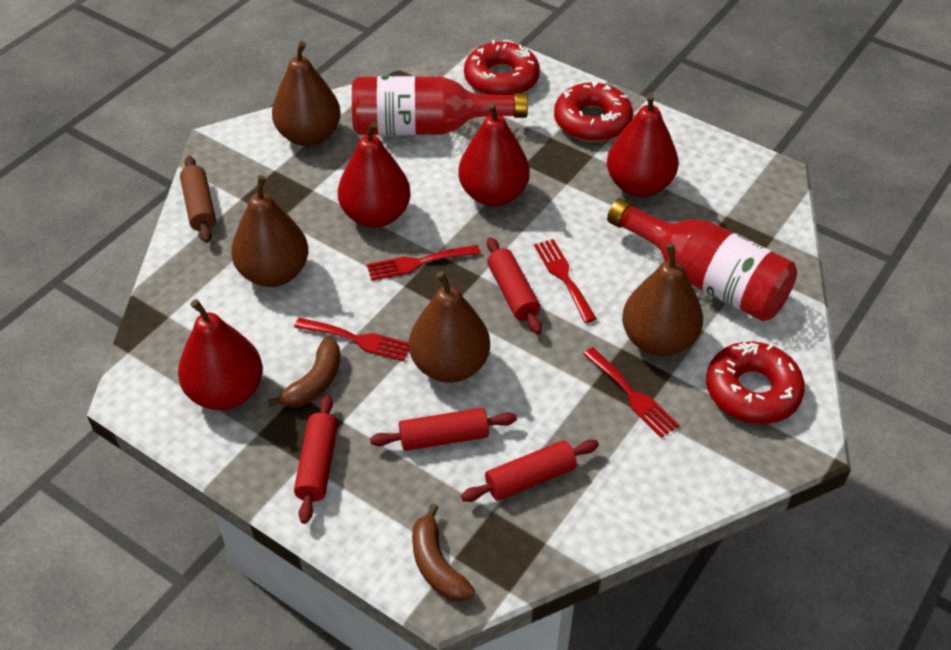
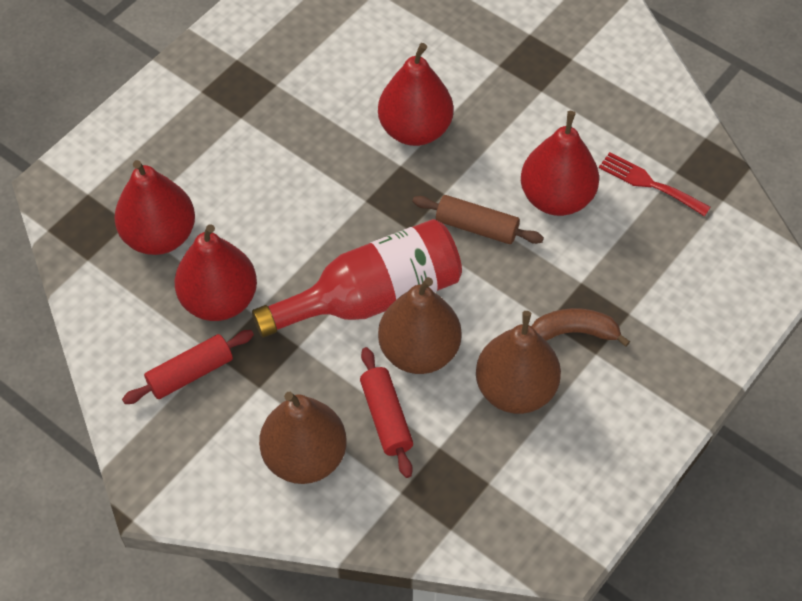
brown banana: [268,337,340,408] [412,504,475,602] = 2 -> [531,308,630,347] = 1
brown pear: [231,175,308,287] [272,41,341,146] [409,271,490,383] [622,243,703,356] = 4 -> [259,392,347,484] [378,277,461,374] [476,311,561,414] = 3
red bottle: [352,76,528,135] [607,199,797,321] = 2 -> [252,219,462,337] = 1
red donut: [464,40,540,95] [554,81,633,142] [706,342,805,424] = 3 -> none = 0
red fork: [294,318,409,361] [367,245,481,281] [534,239,597,323] [583,347,679,438] = 4 -> [599,152,710,216] = 1
red rolling pin: [294,394,338,524] [370,408,517,451] [461,439,599,502] [487,237,542,334] = 4 -> [122,330,254,404] [360,347,413,478] = 2

